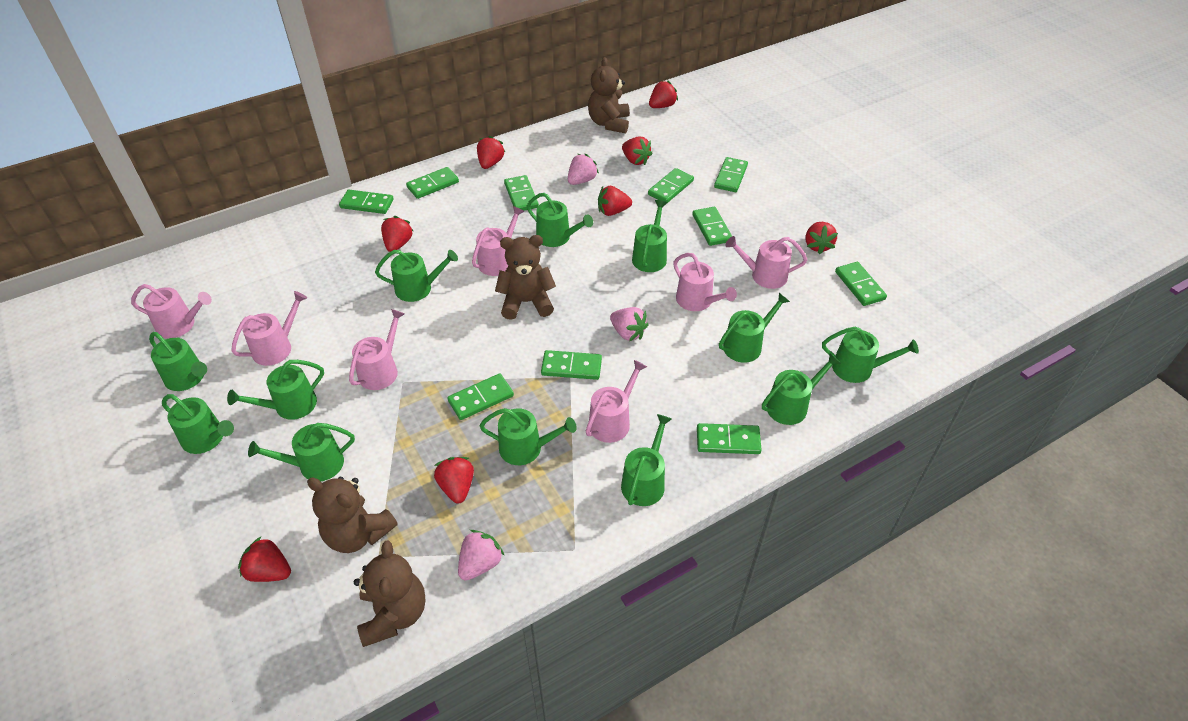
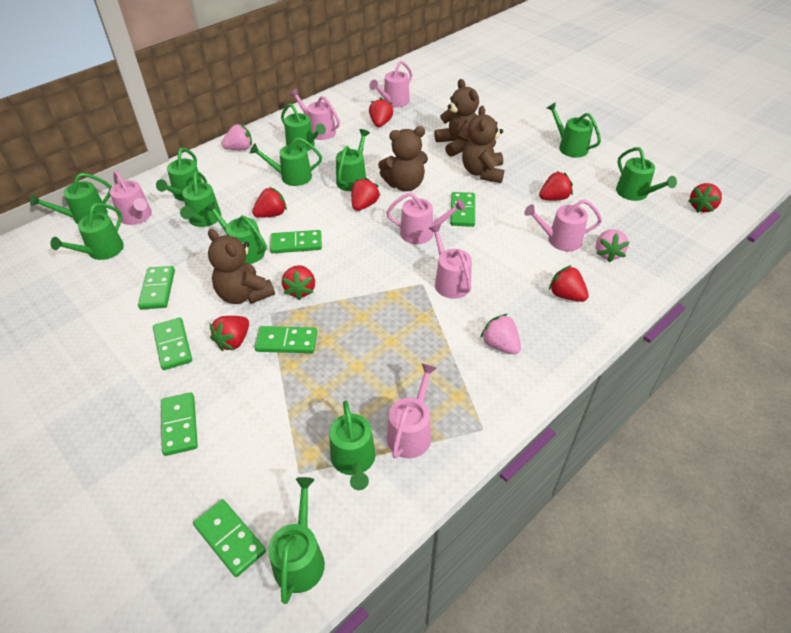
green domino: [339,190,394,214] [406,167,459,199] [448,373,514,420] [504,175,539,211] [541,350,602,380] [648,168,694,203] [693,207,732,246] [697,423,762,454] [714,157,748,192] [835,262,887,306] = 10 -> [138,266,175,309] [153,317,192,370] [161,392,198,456] [193,499,266,577] [255,326,317,353] [270,230,322,253] [450,192,475,227] = 7

